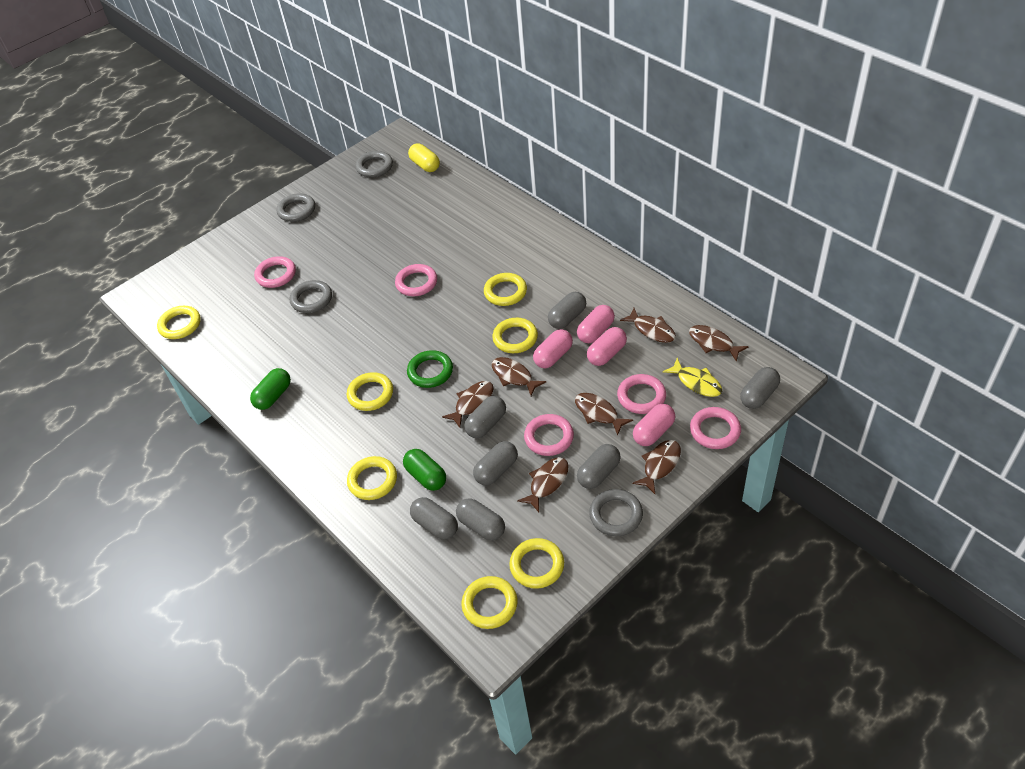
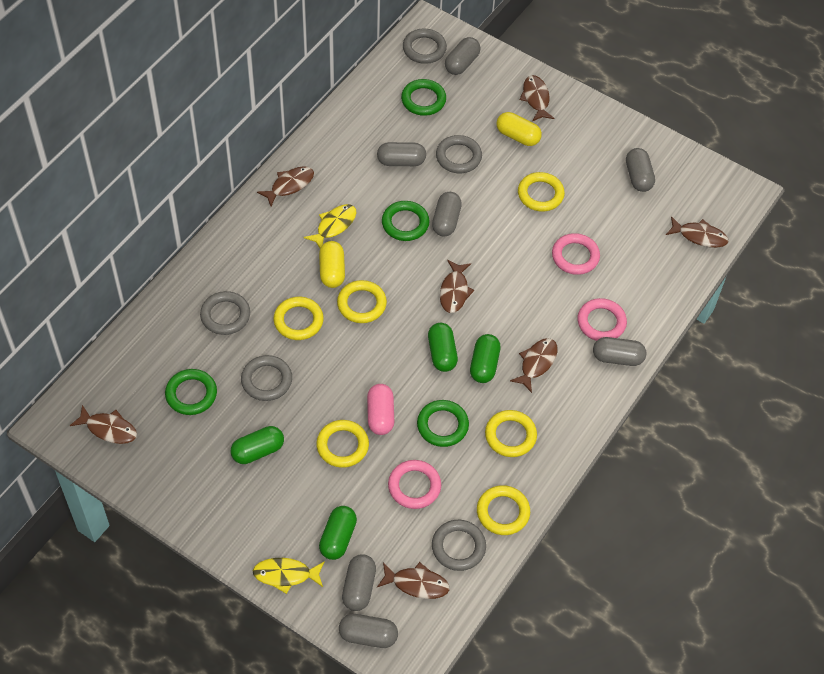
green capsule: [250,368,291,410] [403,449,446,491] = 2 -> [231,426,284,464] [319,506,357,560] [428,323,458,372] [470,334,500,383] = 4
green ring: [407,350,453,388] = 1 -> [165,369,217,415] [382,201,430,241] [401,79,446,116] [417,400,469,447] = 4
grey ring: [276,193,315,222] [290,280,332,313] [356,151,393,178] [589,489,643,536] = 4 -> [200,291,250,335] [241,355,292,401] [403,28,447,64] [432,520,486,571] [436,135,482,173] = 5
pink capsule: [533,329,573,368] [577,305,615,343] [587,327,627,366] [633,404,675,446] = 4 -> [367,384,394,435] = 1
pink ring: [254,256,296,288] [395,264,437,296] [524,414,574,456] [617,374,666,414] [690,407,741,449] = 5 -> [388,460,441,509] [552,233,600,275] [577,298,627,341] = 3
yellow capsule: [408,143,440,172] = 1 -> [319,241,345,288] [496,112,542,146] = 2
yellow fish: [663,358,722,397] = 1 -> [253,558,325,594] [304,204,356,248] = 2
yellow ring: [157,306,200,339] [347,372,393,411] [347,456,397,500] [462,576,518,629] [484,273,527,306] [492,318,538,353] [509,538,564,589] = 7 -> [274,297,324,340] [316,420,369,468] [337,280,387,323] [477,485,530,535] [485,410,537,457] [518,172,565,212] = 6

